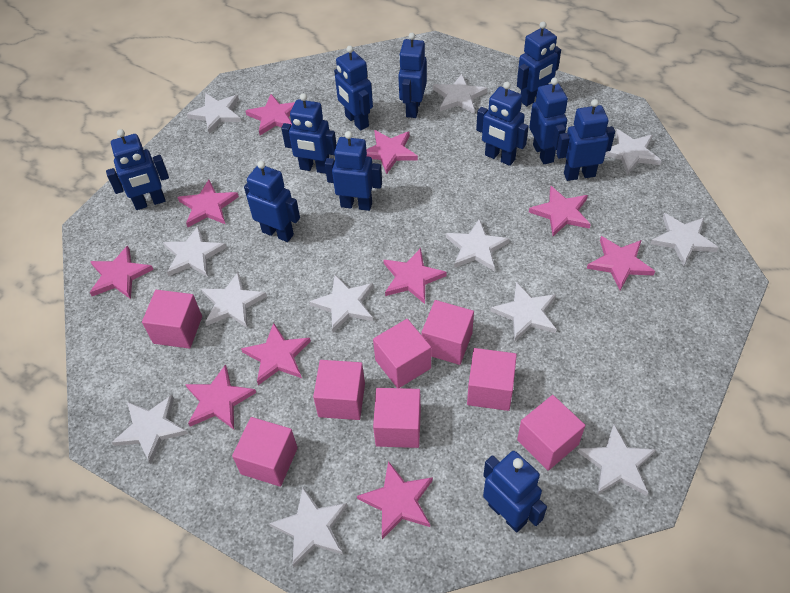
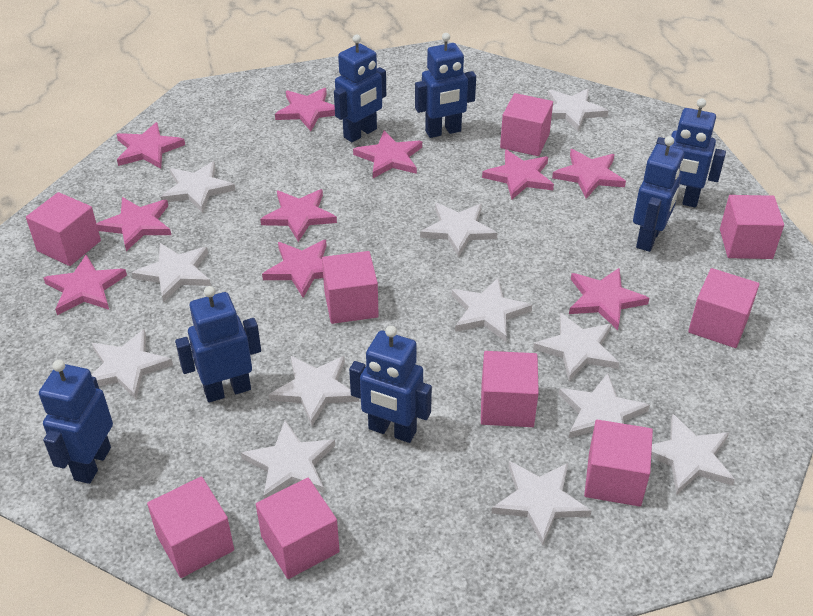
blue robot: [106,129,169,210] [244,161,300,242] [281,93,336,174] [325,131,382,211] [334,46,373,131] [398,33,427,118] [476,82,529,166] [483,451,547,533] [517,22,561,106] [529,78,568,164] [556,99,615,181] = 11 -> [39,360,113,484] [175,286,261,402] [334,34,386,142] [349,326,432,443] [415,33,476,138] [633,136,684,252] [656,98,726,208] = 7
pink cube: [142,290,202,349] [232,417,298,487] [313,360,365,420] [373,319,431,388] [373,388,421,448] [422,300,474,365] [467,348,517,411] [517,395,585,471] = 8 -> [26,192,101,266] [147,476,234,578] [256,478,340,579] [322,251,379,324] [481,351,539,427] [500,93,553,156] [584,420,653,507] [688,268,759,348] [720,195,784,259] = 9

